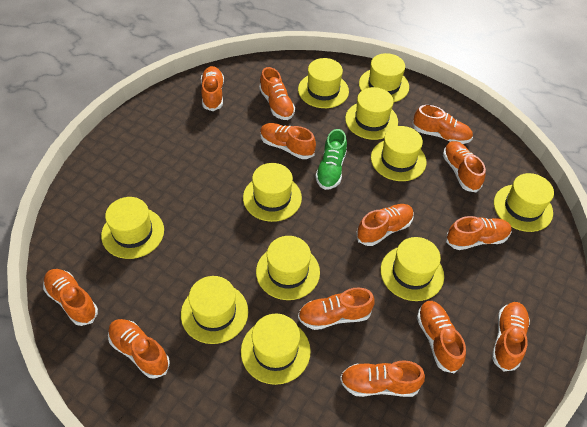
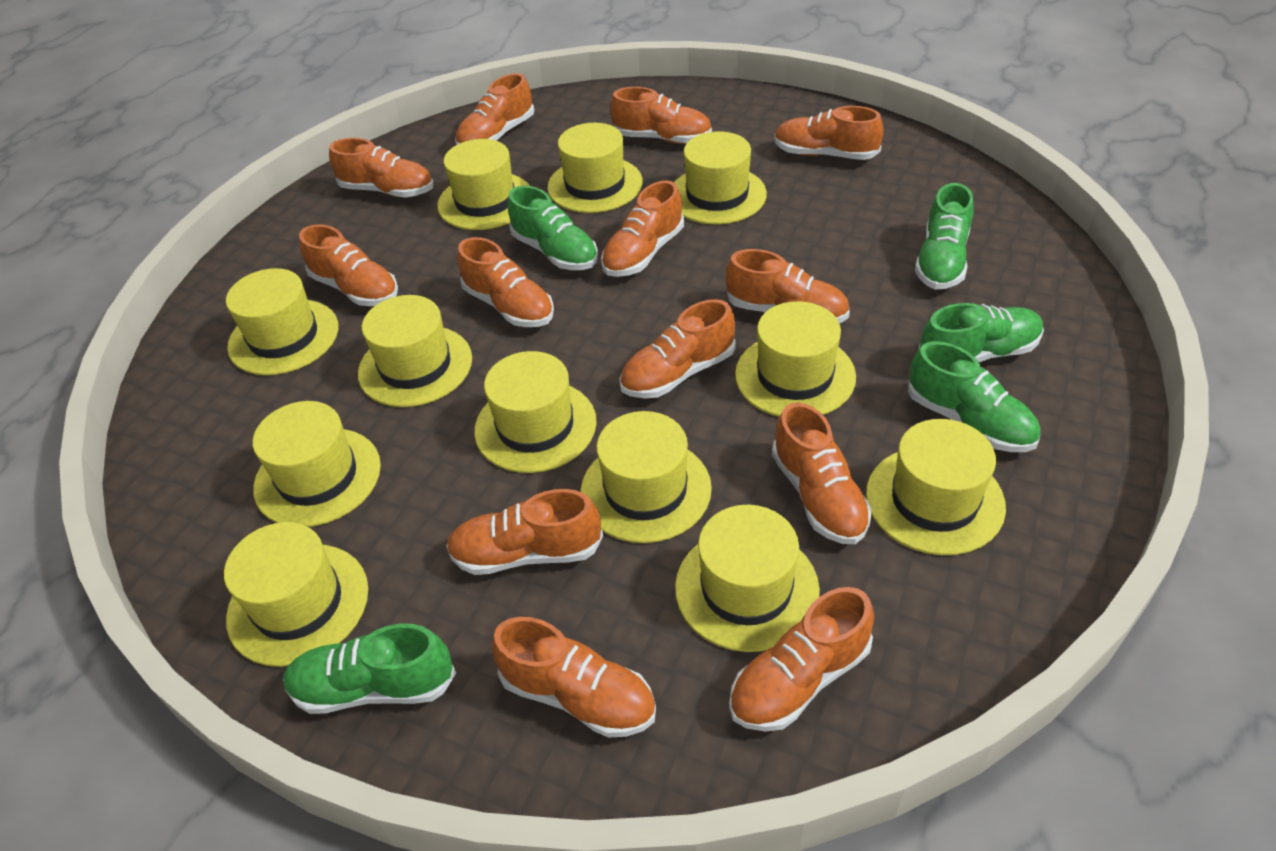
green shoe: [315,129,347,190] = 1 -> [283,624,456,714] [507,186,598,270] [908,341,1041,452] [915,183,974,289] [918,303,1044,362] = 5
yellow hat: [101,197,164,259] [181,276,248,344] [241,314,311,385] [243,163,302,222] [256,236,320,300] [298,58,349,108] [345,87,398,140] [359,53,409,102] [371,126,426,181] [381,237,444,301] [494,173,554,232] = 11 -> [224,522,368,667] [226,268,338,375] [253,401,381,527] [358,295,472,407] [437,139,530,230] [474,351,597,473] [547,123,643,213] [581,411,712,543] [674,131,767,224] [675,505,820,652] [735,301,856,417] [866,419,1006,555] = 12

